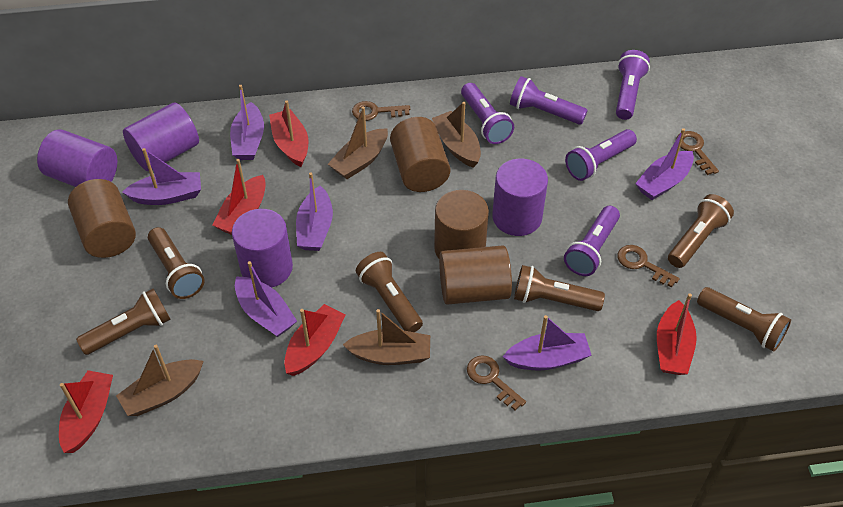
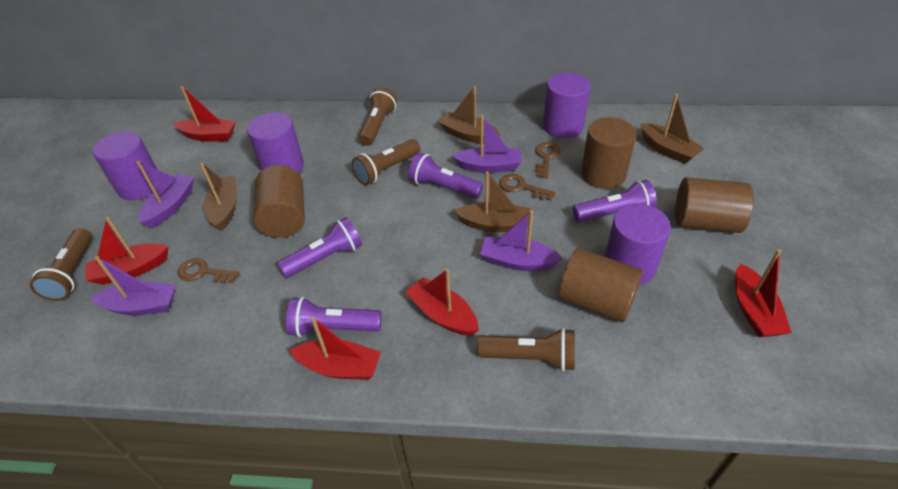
brown flashlight: [76,288,171,355] [148,227,205,299] [356,252,423,332] [514,265,605,311] [668,194,734,268] [697,287,791,352] = 6 -> [30,228,92,301] [352,139,420,185] [359,87,397,146] [478,328,575,371] = 4
brown key: [352,101,410,121] [467,355,526,410] [617,245,680,288] [676,131,719,175] = 4 -> [178,258,239,283] [500,174,556,201] [535,142,560,178] = 3
purple boat: [122,148,201,205] [230,85,264,160] [235,261,297,337] [296,172,333,251] [503,315,592,370] [635,128,694,200] = 6 -> [90,256,176,315] [136,161,194,228] [452,115,522,173] [480,210,563,271] = 4
purple flashlight: [461,83,514,144] [510,76,588,125] [564,206,620,276] [565,129,637,181] [616,50,650,120] = 5 -> [278,217,362,278] [286,297,382,337] [408,152,484,199] [573,180,657,222] = 4

